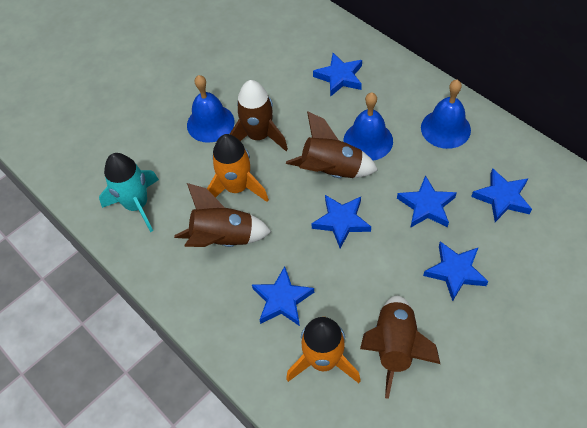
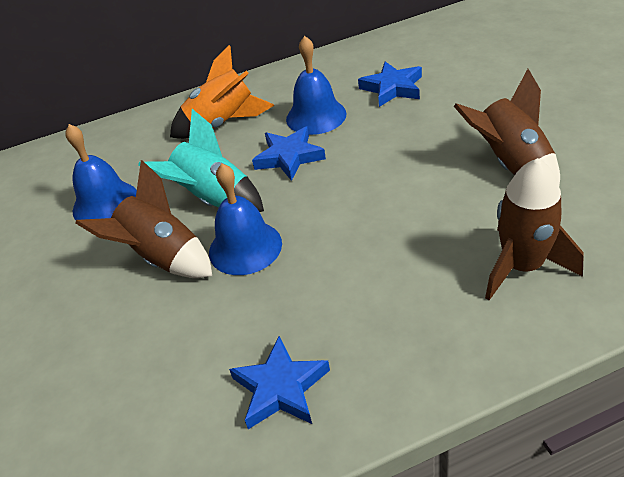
blue star: [252,266,314,326] [311,195,371,248] [313,53,362,97] [397,175,457,228] [423,241,489,301] [471,168,532,222] = 6 -> [229,336,330,429] [252,127,326,181] [358,61,422,107] = 3
brown rocket: [174,183,271,247] [230,80,288,151] [286,111,378,178] [360,296,440,399] = 4 -> [75,160,212,278] [454,69,560,185] [485,158,584,300] = 3
orange rocket: [207,134,269,202] [286,317,361,383] = 2 -> [170,45,274,139] = 1

